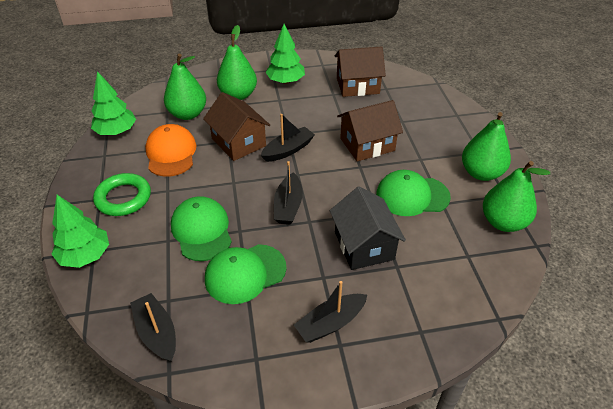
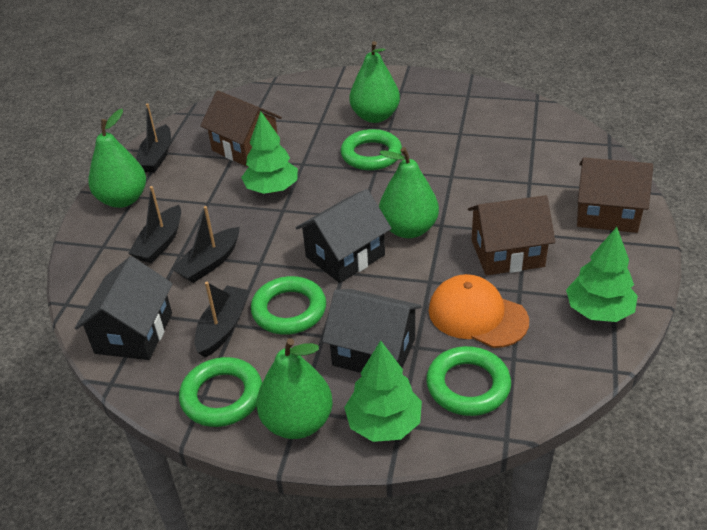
black house: [330,186,406,270] = 1 -> [75,256,173,360] [295,189,392,283] [322,289,422,373] = 3
green cap: [171,196,232,261] [205,244,286,304] [376,170,451,216] = 3 -> none = 0
green ring: [93,173,151,216] = 1 -> [179,357,262,427] [251,276,326,335] [341,129,402,170] [426,346,511,416] = 4

